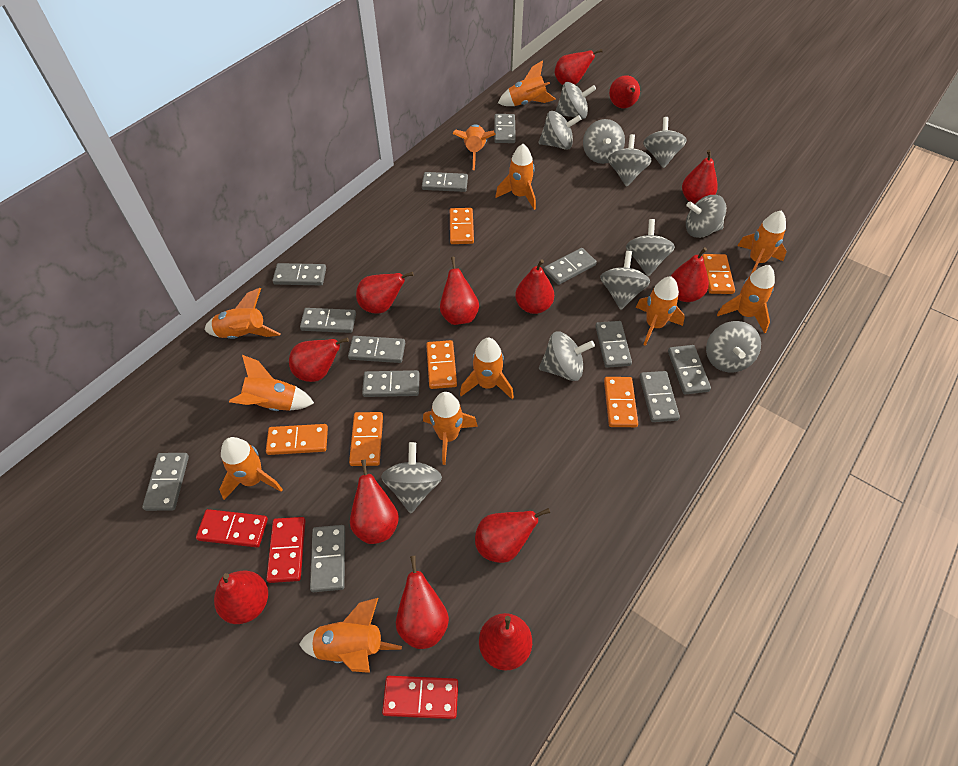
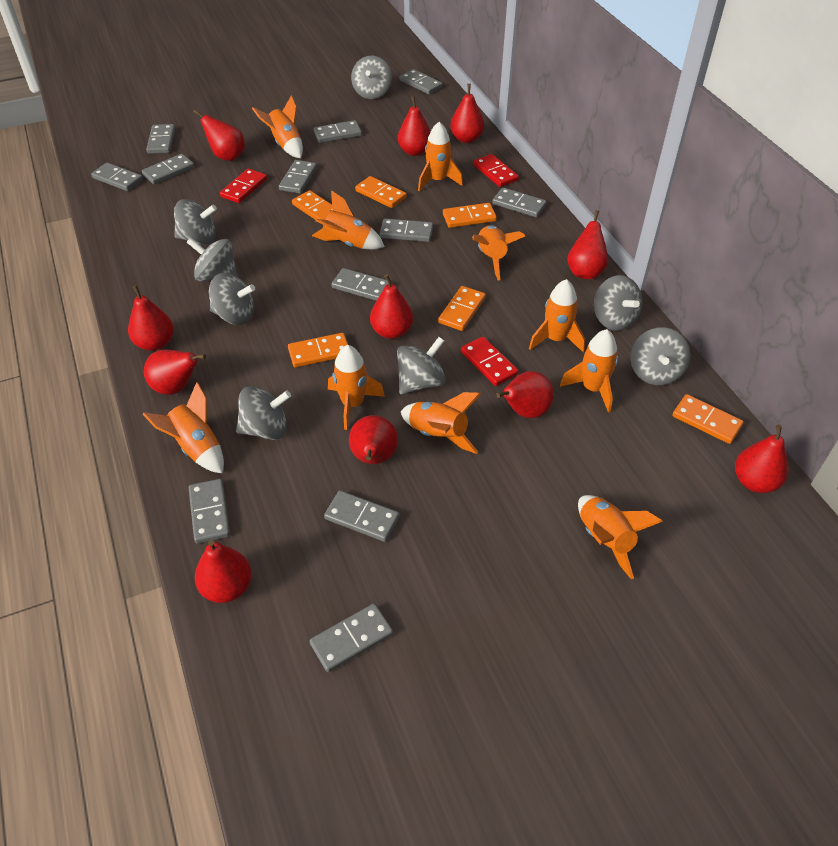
grey spinning top: [381,442,442,513] [538,111,581,150] [539,332,595,381] [555,82,596,119] [583,119,625,164] [600,251,650,310] [608,134,652,187] [626,219,675,276] [643,117,687,168] [686,195,726,238] [706,321,761,372] = 11 -> [174,199,217,245] [187,237,238,281] [209,273,255,325] [236,386,291,440] [351,56,392,99] [397,337,446,394] [594,275,643,331] [630,327,691,385] = 8
orange rocket: [205,288,281,339] [219,437,283,500] [229,355,314,411] [299,598,402,673] [423,392,478,465] [452,125,496,170] [460,338,514,399] [495,144,536,210] [498,60,556,106] [636,277,685,346] [717,265,775,333] [737,210,787,274] = 12 -> [143,382,224,474] [252,95,303,158] [312,190,385,250] [328,345,385,430] [401,392,480,454] [418,122,463,192] [472,226,525,280] [529,279,585,353] [560,329,618,413] [578,495,663,579] = 10
red pear: [214,571,268,624] [289,338,349,382] [350,460,399,544] [356,272,414,314] [396,556,449,649] [440,257,479,325] [475,508,550,563] [479,613,532,671] [515,259,554,314] [555,49,602,85] [609,75,640,108] [671,247,709,302] [682,150,718,204] = 13 -> [128,285,174,351] [144,350,206,395] [193,109,245,161] [195,540,252,603] [349,415,398,464] [370,274,413,339] [398,96,431,156] [450,84,484,143] [496,371,554,418] [567,210,609,279] [735,425,789,493] = 11

